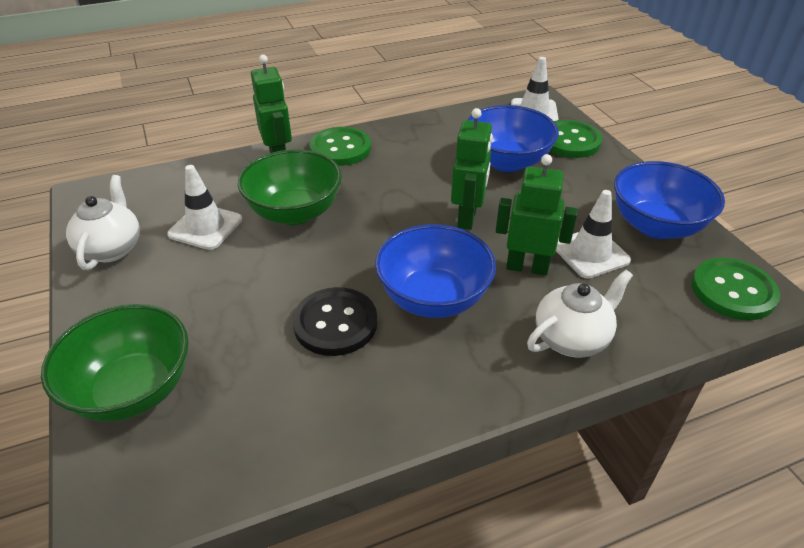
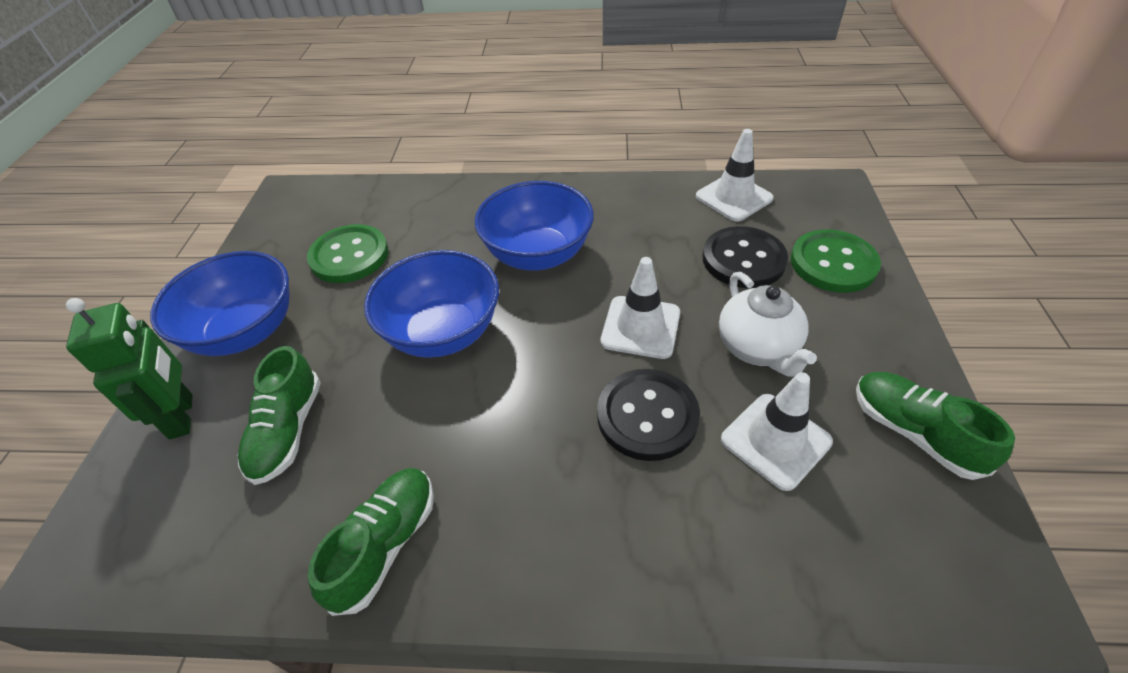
black button: [292,287,377,356] = 1 -> [597,369,700,461] [702,226,788,288] = 2
green bowl: [41,304,189,422] [238,149,342,225] = 2 -> none = 0
green button: [309,127,371,166] [550,120,602,158] [692,258,780,320] = 3 -> [307,224,388,283] [790,229,881,293] = 2
green robot: [251,55,292,153] [451,108,493,230] [496,154,578,276] = 3 -> [66,298,193,439] = 1
green shoe: none = 0 -> [237,346,321,485] [308,468,434,616] [856,372,1015,480] = 3
white teapot: [66,175,140,270] [527,270,633,357] = 2 -> [719,272,817,377] = 1

